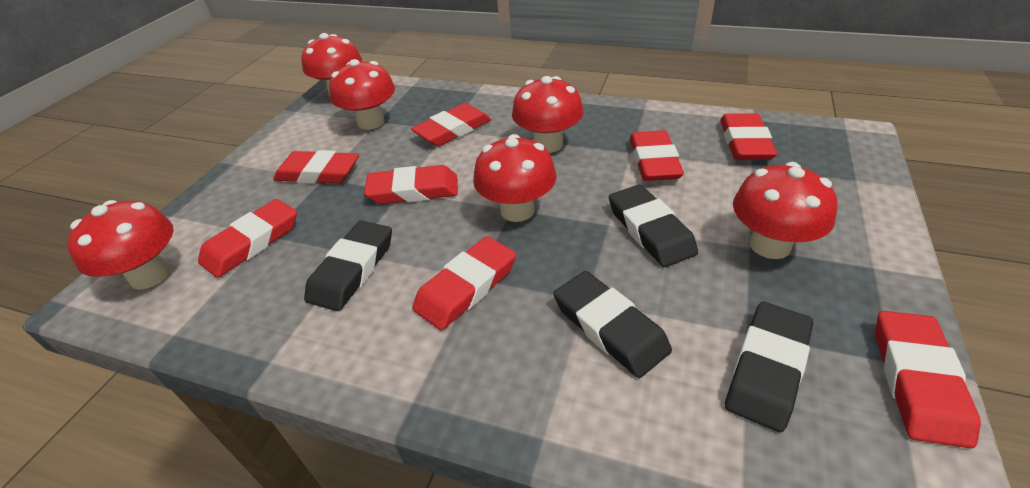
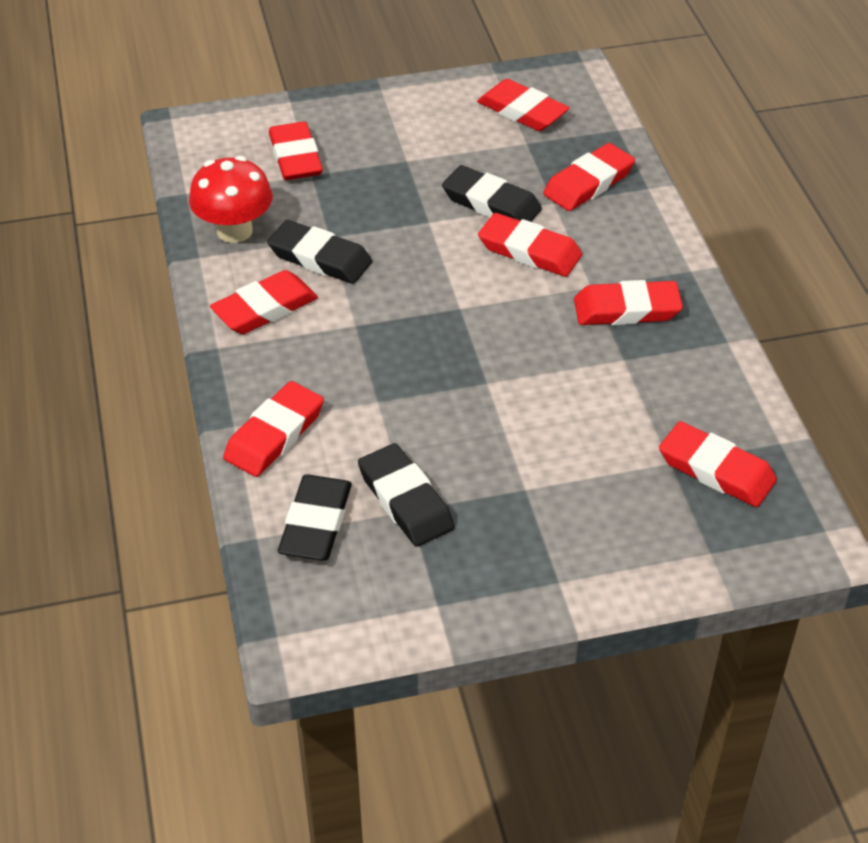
red mushroom: [67,200,174,290] [301,33,362,96] [329,59,395,130] [473,134,556,222] [512,76,583,153] [733,162,837,259] = 6 -> [189,156,273,243] = 1

